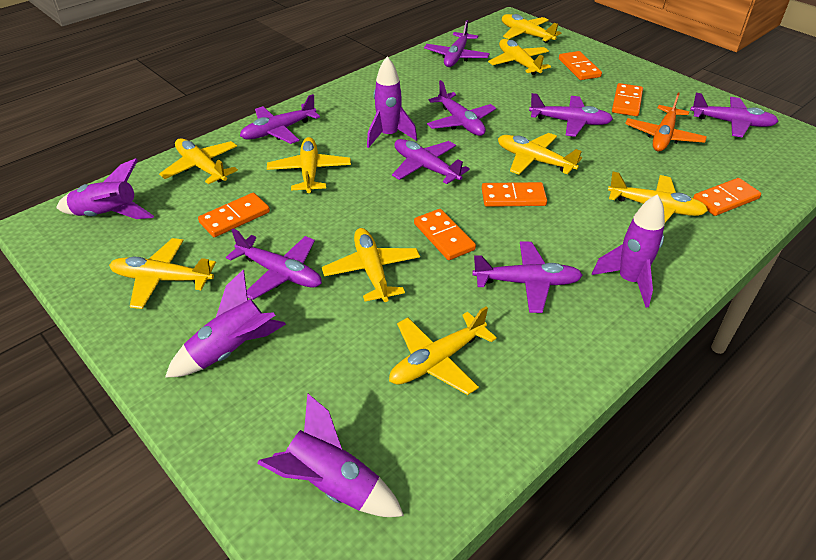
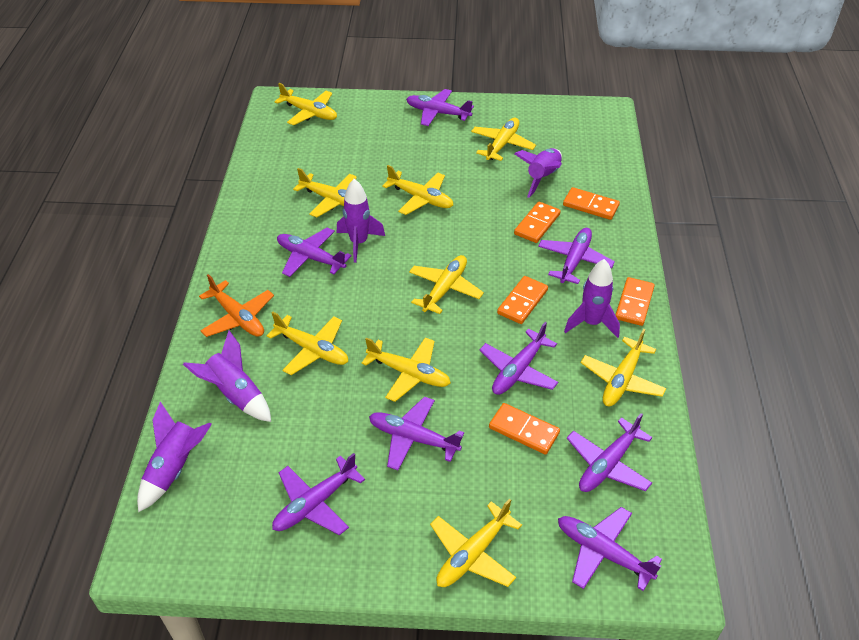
orange domino: [198,193,270,237] [414,209,476,260] [482,182,547,207] [559,51,602,80] [612,83,643,116] [693,178,761,216] = 6 -> [489,403,560,455] [497,276,548,324] [514,202,561,243] [563,187,620,220] [616,277,655,326] = 5

